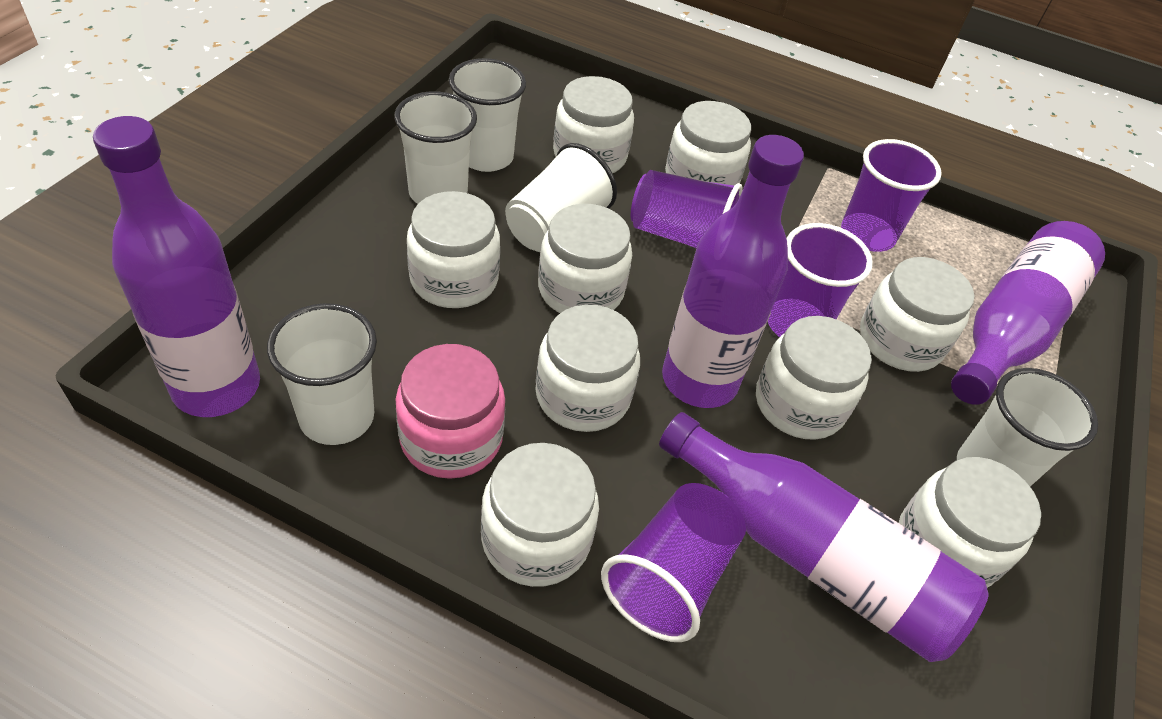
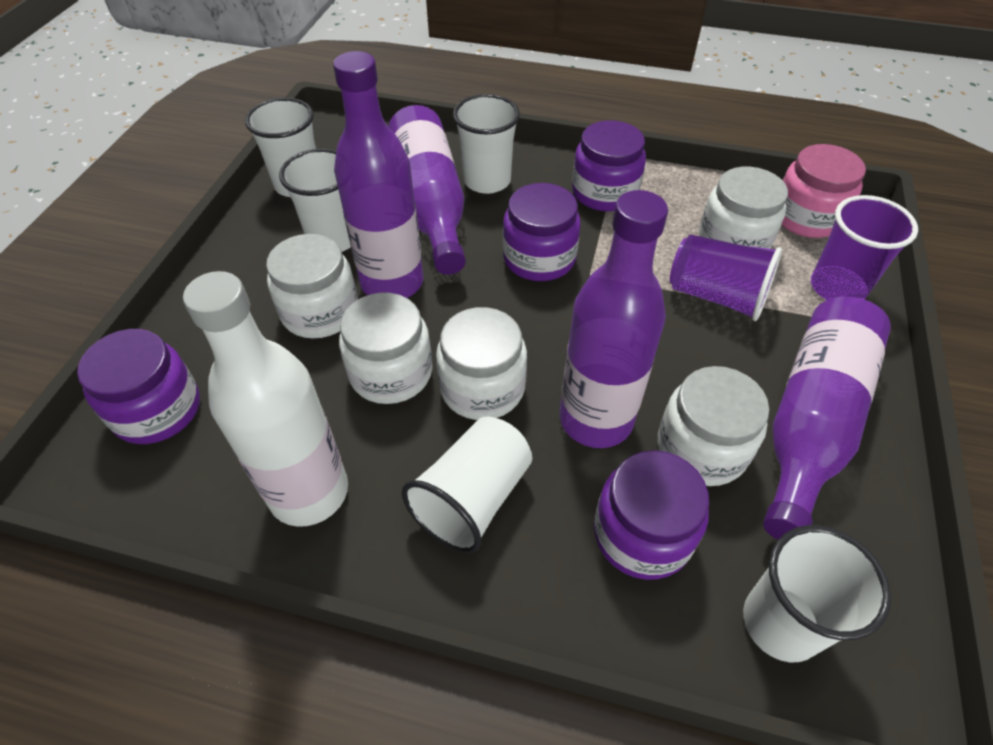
purple cup: [601,483,746,642] [631,170,743,248] [768,223,873,337] [841,139,942,252] = 4 -> [670,234,782,321] [811,195,918,300] = 2
purple jar: none = 0 -> [77,329,200,444] [503,183,580,281] [572,120,646,211] [594,450,709,580] = 4
white bottle: none = 0 -> [183,271,348,527] = 1
white jar: [407,191,500,308] [481,443,599,587] [535,305,640,432] [538,204,632,313] [553,76,634,173] [665,101,751,185] [756,316,872,440] [860,257,974,372] [899,457,1041,588] = 9 -> [266,234,358,338] [339,293,433,404] [436,307,527,420] [658,366,769,486] [699,167,788,249] = 5

